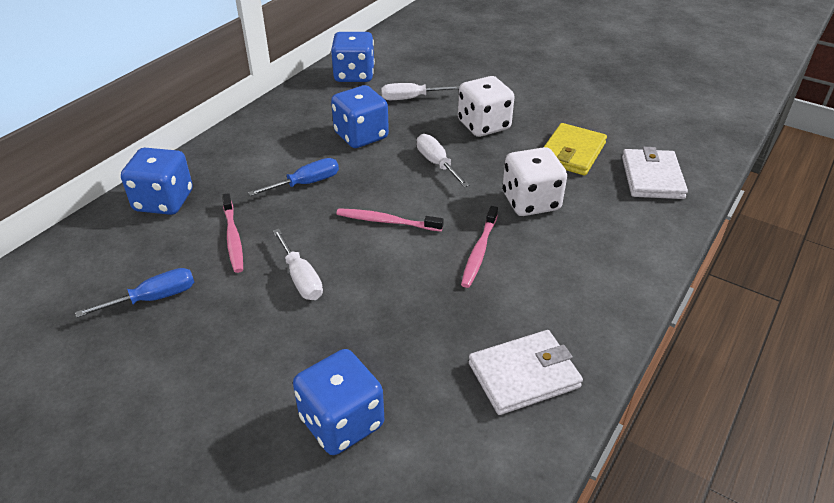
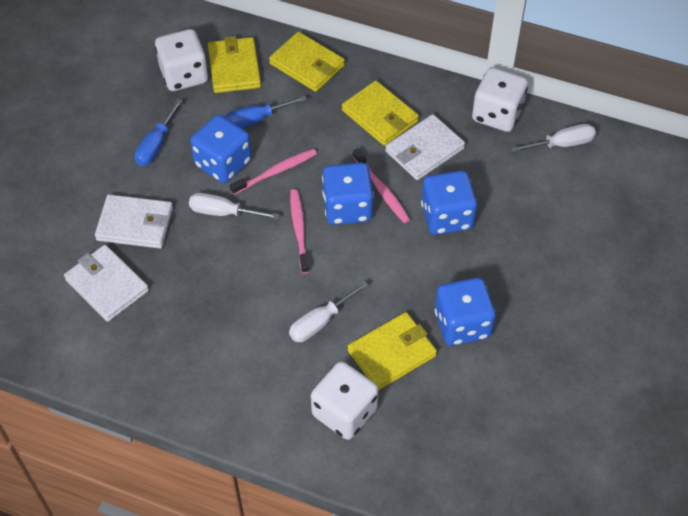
white dice: [458,76,514,137] [502,147,567,216] = 2 -> [155,29,208,91] [311,361,379,440] [472,67,528,132] = 3
white wallet: [469,330,583,415] [622,147,688,199] = 2 -> [64,245,149,322] [95,194,173,249] [385,114,465,180] = 3
yellow wallet: [544,123,607,176] = 1 -> [208,36,261,93] [269,32,345,92] [342,81,419,146] [347,312,437,390] = 4

